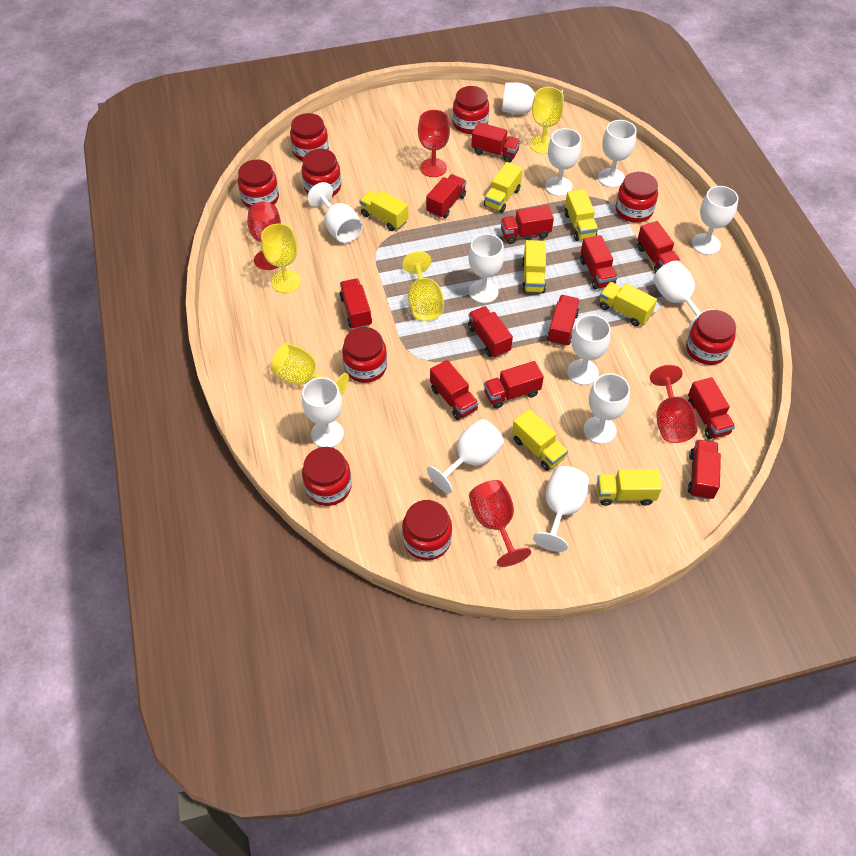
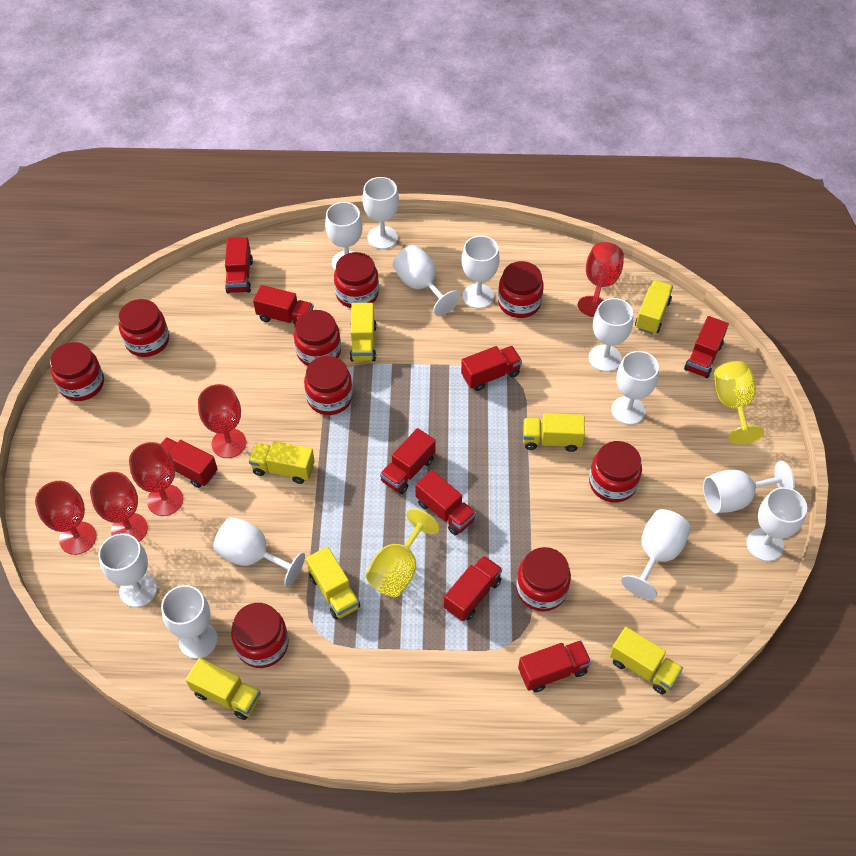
red goblet: [247,202,281,270] [418,110,450,177] [469,480,531,567] [650,365,697,443] = 4 -> [35,481,97,555] [90,472,148,542] [129,442,183,516] [198,384,246,458] [578,242,624,317] = 5
red truck: [340,278,372,329] [426,174,466,218] [430,360,478,420] [468,306,513,358] [471,122,520,163] [484,361,544,409] [501,205,554,244] [547,295,580,347] [580,235,617,290] [637,221,680,273] [688,377,735,439] [688,440,721,500] = 12 -> [161,437,218,488] [225,237,253,293] [253,285,314,327] [380,428,436,494] [415,470,476,536] [444,555,502,621] [461,346,522,391] [518,640,591,692] [684,316,729,378] = 9
yellow goblet: [261,223,301,293] [271,343,349,397] [402,251,444,321] [530,87,564,154] = 4 -> [366,509,440,597] [714,361,764,444] = 2

